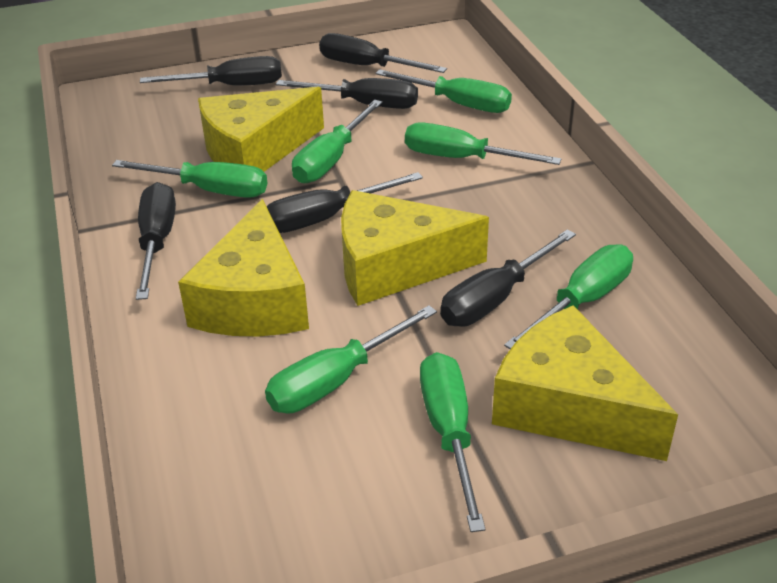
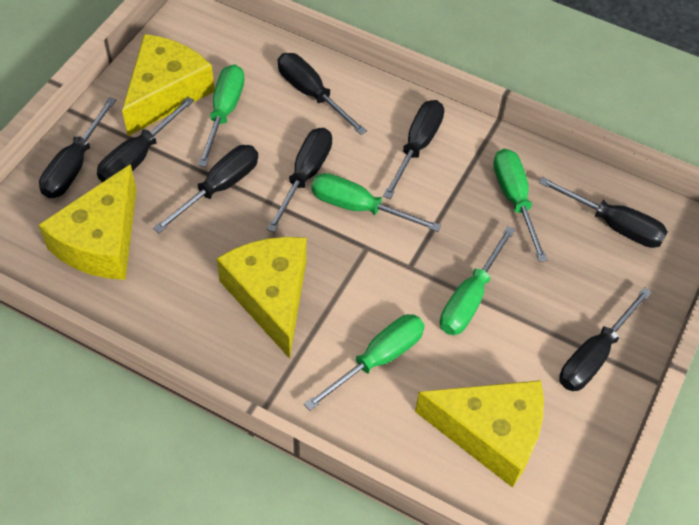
black screwdriver: [136,182,176,300] [140,56,282,85] [267,172,423,233] [276,78,418,109] [319,33,447,73] [440,229,576,327] = 6 -> [39,97,116,198] [97,97,194,183] [153,145,258,233] [267,128,332,232] [278,53,367,135] [383,100,444,199] [539,177,668,248] [559,287,652,391] = 8
green screwdriver: [112,160,267,198] [265,305,437,413] [292,100,383,183] [375,69,512,113] [405,122,562,165] [420,352,485,532] [504,244,633,349] = 7 -> [198,65,245,167] [304,314,425,411] [311,173,441,232] [440,226,515,335] [493,149,547,262] = 5

